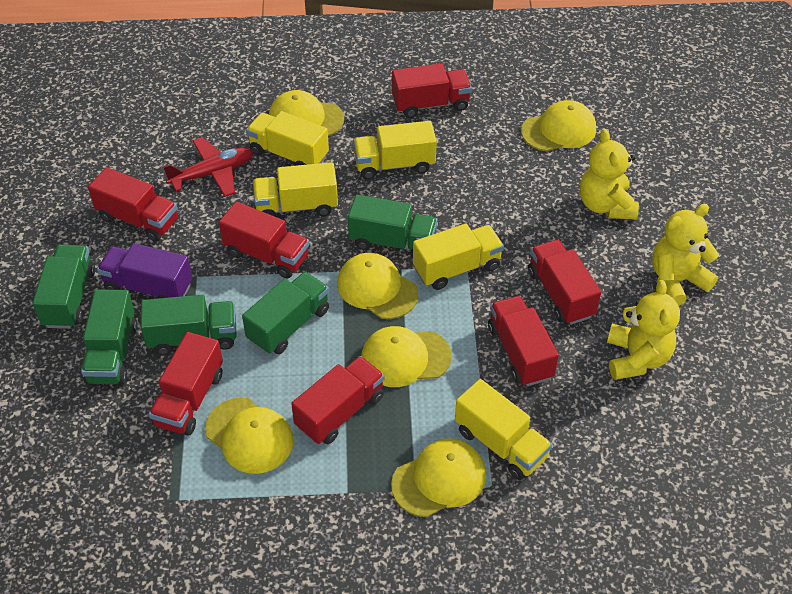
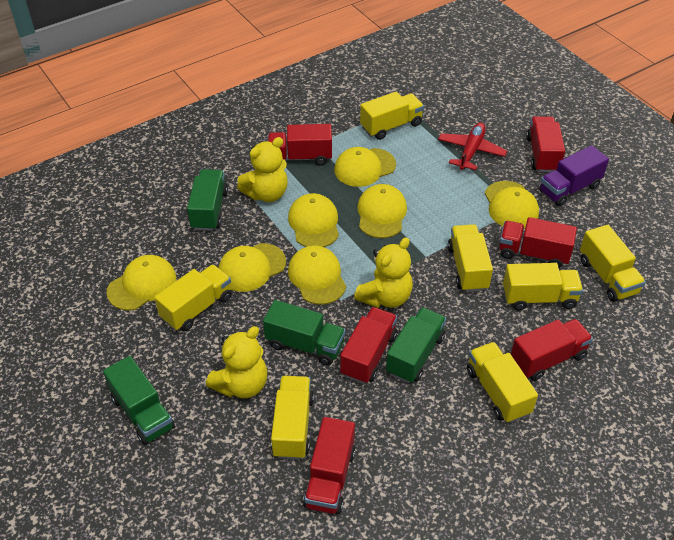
green truck: [33,245,95,329] [81,289,137,385] [140,295,237,355] [242,272,329,354] [348,195,437,257] = 5 -> [103,356,175,445] [187,169,228,231] [263,300,345,365] [386,307,446,383] = 4
red truck: [88,167,178,242] [149,332,223,436] [219,202,309,279] [291,356,384,444] [392,63,472,118] [488,296,559,386] [528,240,601,325] = 7 -> [268,124,332,166] [303,417,356,514] [340,307,397,384] [499,217,577,268] [511,319,593,381] [526,116,565,173] = 6
yellow cap: [205,398,293,474] [269,90,344,136] [337,253,418,319] [361,326,452,387] [391,438,486,517] [521,100,596,151] = 6 -> [107,255,176,311] [218,243,286,292] [288,193,339,247] [288,246,346,305] [334,147,396,187] [357,184,407,238] [485,181,539,228] = 7
yellow truck: [246,111,329,166] [253,162,338,217] [353,121,437,180] [413,224,504,290] [455,379,552,480] = 5 -> [154,264,232,331] [271,376,314,460] [360,91,424,140] [448,224,493,292] [467,342,538,423] [503,263,583,310] [580,225,646,302] = 7

